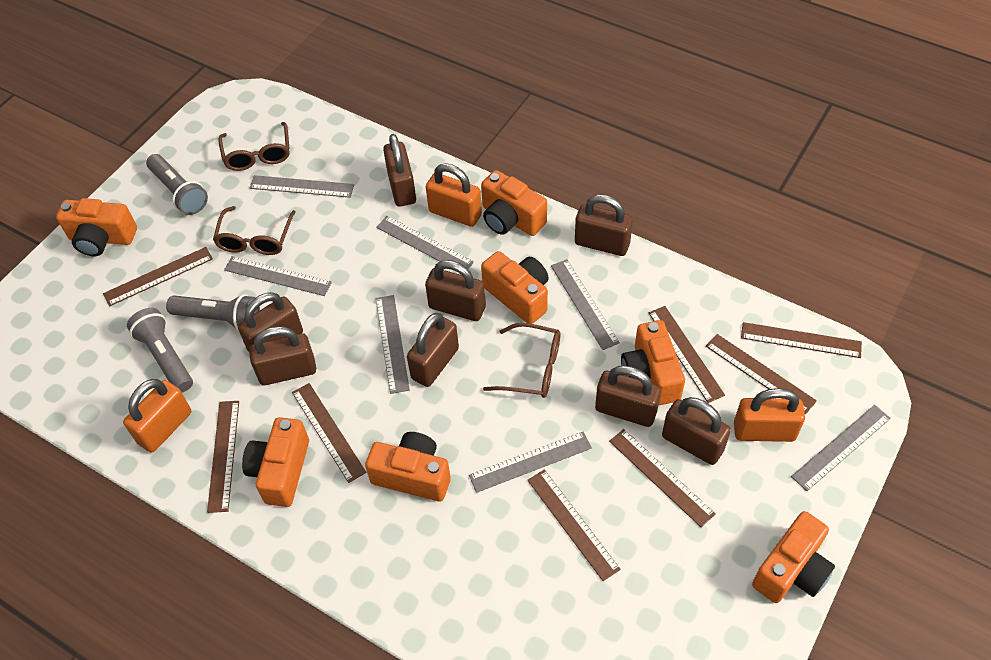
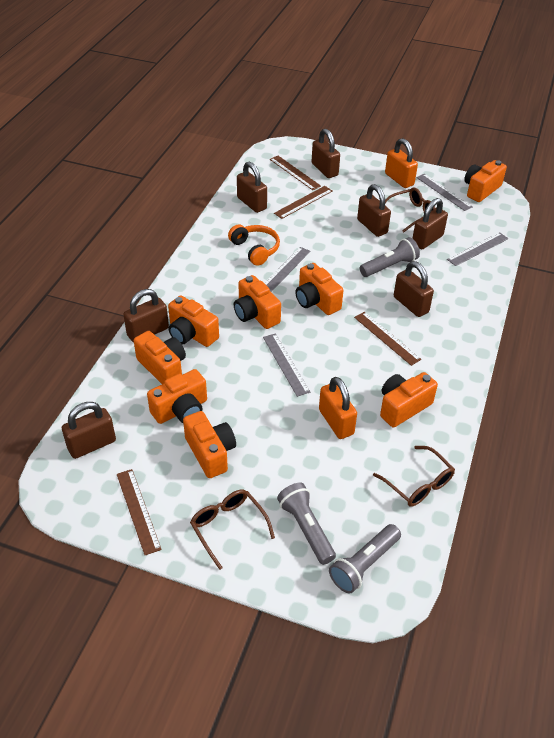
brown padlock: [238,292,303,352] [249,326,316,385] [383,134,416,207] [407,313,459,387] [425,260,486,321] [575,194,633,256] [595,365,661,427] [662,397,731,465] = 8 -> [62,402,116,459] [123,289,169,343] [237,161,267,213] [312,129,340,178] [357,184,391,237] [394,261,434,317] [412,198,448,249] = 7
brown ruler: [103,247,213,307] [207,401,239,513] [292,383,366,483] [527,469,621,581] [609,429,716,527] [649,306,725,403] [706,334,817,414] [741,322,862,358] = 8 -> [117,469,162,555] [270,156,321,190] [274,186,332,219] [354,312,422,366] = 4
grey ruler: [224,256,332,296] [250,175,354,198] [376,216,474,269] [376,295,410,394] [469,432,592,493] [551,259,620,350] [791,405,891,491] = 7 -> [263,333,310,397] [264,247,310,292] [416,174,473,211] [447,232,509,266] = 4
orange camera: [56,198,137,256] [242,417,309,507] [365,432,451,502] [481,170,547,236] [481,251,549,324] [621,320,685,405] [752,511,835,603] = 7 -> [134,331,186,384] [147,369,207,424] [168,295,219,347] [183,411,236,478] [234,275,281,329] [295,263,343,315] [380,372,438,427] [464,160,507,202] = 8
orange headphones: none = 0 -> [228,224,280,266] = 1
orange padlock: [123,379,191,453] [426,163,482,227] [734,388,805,442] = 3 -> [319,377,357,439] [385,138,418,188] = 2

